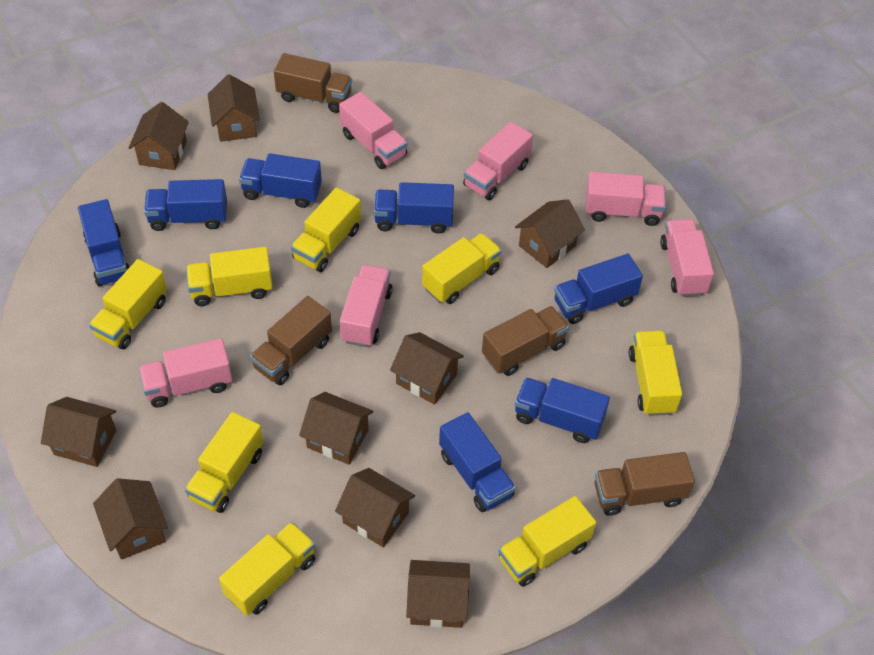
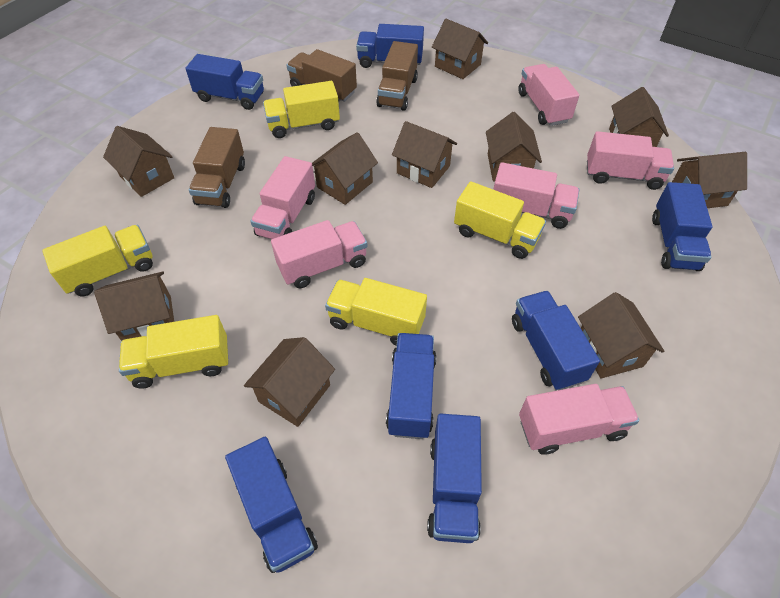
brown house: [41,397,116,467] [93,478,168,560] [128,102,189,170] [208,74,260,142] [299,392,373,465] [335,468,415,547] [390,332,464,405] [406,560,470,628] [515,199,585,268] = 9 -> [94,272,174,341] [103,126,174,197] [244,337,335,427] [312,132,378,205] [392,121,457,188] [432,19,488,79] [486,112,542,181] [578,292,664,379] [609,87,669,147] [672,152,747,208] = 10
brown truck: [250,296,332,385] [274,53,352,113] [482,306,569,376] [595,452,695,516] = 4 -> [189,127,245,208] [287,49,357,102] [376,41,418,111] = 3
yellow truck: [89,259,167,349] [185,412,264,513] [186,247,273,306] [219,522,315,616] [291,187,361,272] [422,233,502,304] [498,496,596,587] [629,331,682,416] = 8 -> [42,225,153,296] [119,315,229,389] [263,81,340,138] [325,278,427,346] [454,181,546,259] = 5

